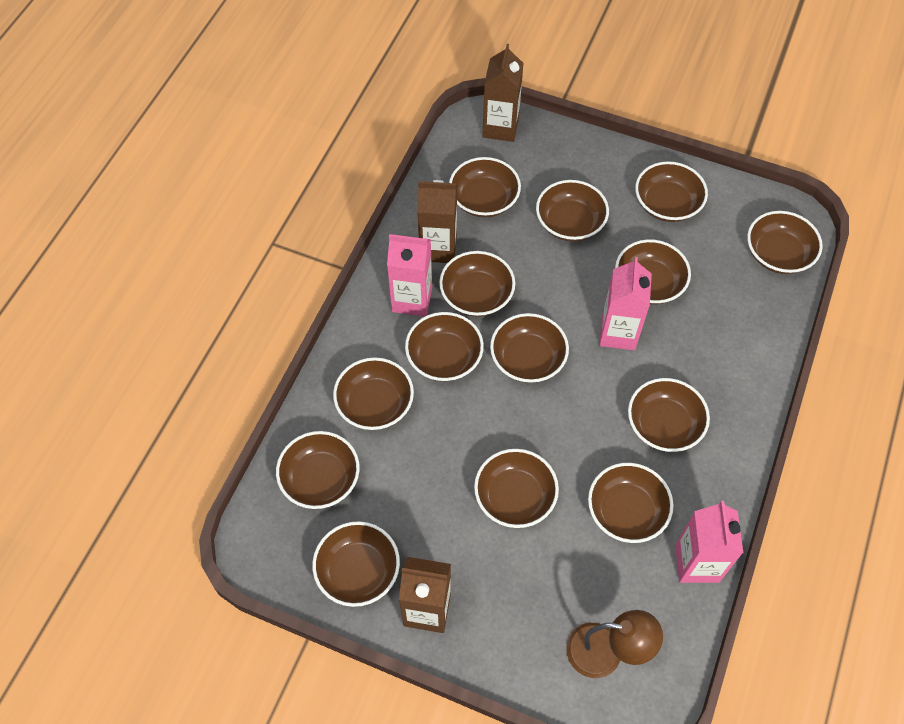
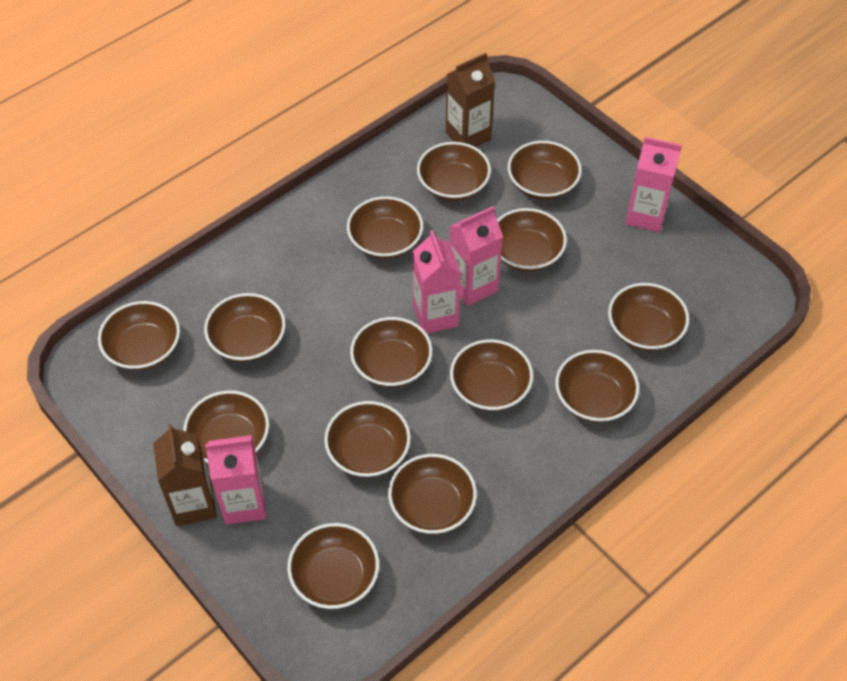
brown carton: [399,557,451,633] [417,180,457,263] [482,44,523,142] = 3 -> [153,424,217,526] [446,53,495,147] = 2
brown lamp: [566,610,663,678] = 1 -> none = 0
pink carton: [387,234,432,317] [599,257,652,350] [675,501,743,583] = 3 -> [205,435,266,525] [412,230,461,334] [450,206,503,306] [625,137,682,232] = 4

